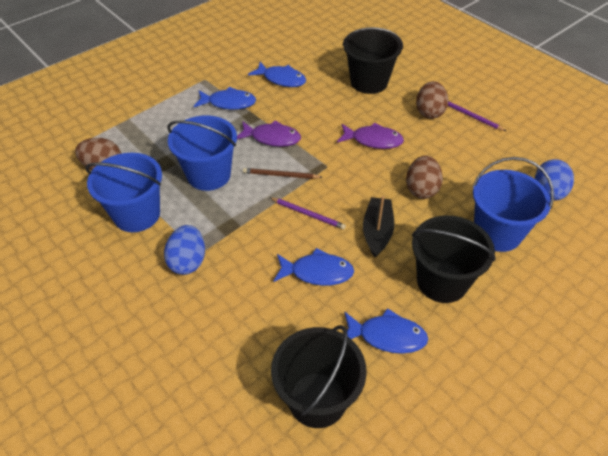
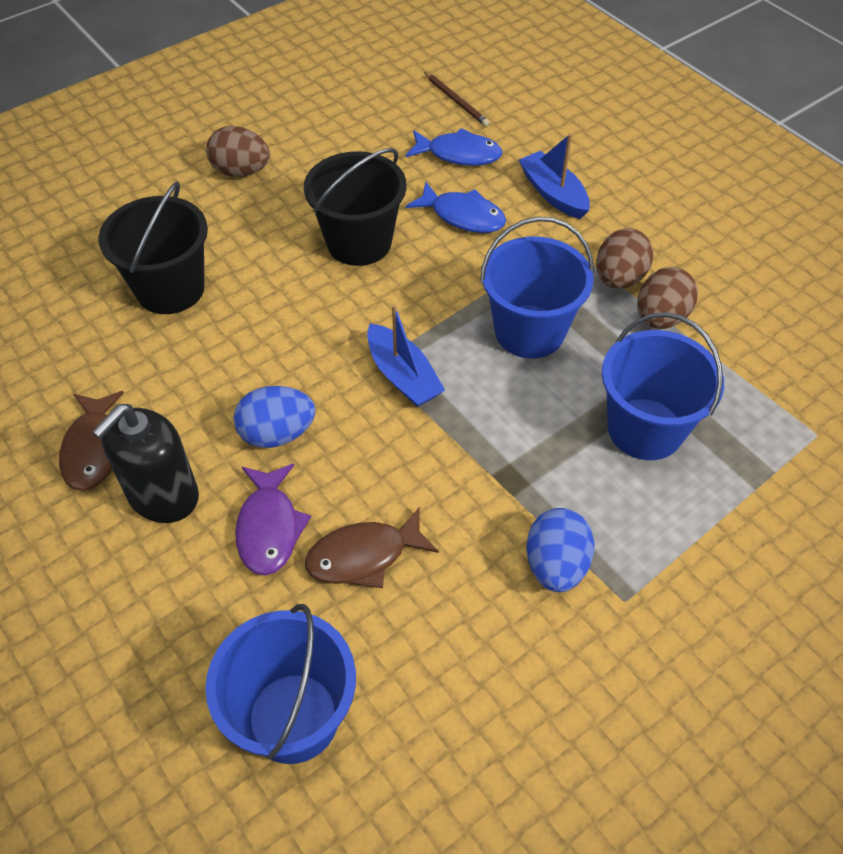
black boat: [363,196,394,258] = 1 -> none = 0
black bucket: [271,325,367,428] [343,27,403,94] [412,215,496,303] = 3 -> [98,182,208,314] [304,148,407,266] = 2
black soap dispenser: none = 0 -> [92,404,199,523] = 1
blue boat: none = 0 -> [367,304,445,407] [519,133,590,219] = 2
blue fish: [194,87,256,110] [248,62,306,87] [274,248,354,286] [344,308,428,354] = 4 -> [405,128,502,166] [406,182,506,233] = 2
brown fish: none = 0 -> [59,391,124,491] [305,508,439,588] = 2
purple fish: [237,121,301,147] [337,123,404,149] = 2 -> [235,463,311,576] = 1
purple pencil: [269,197,346,229] [448,101,506,131] = 2 -> none = 0

